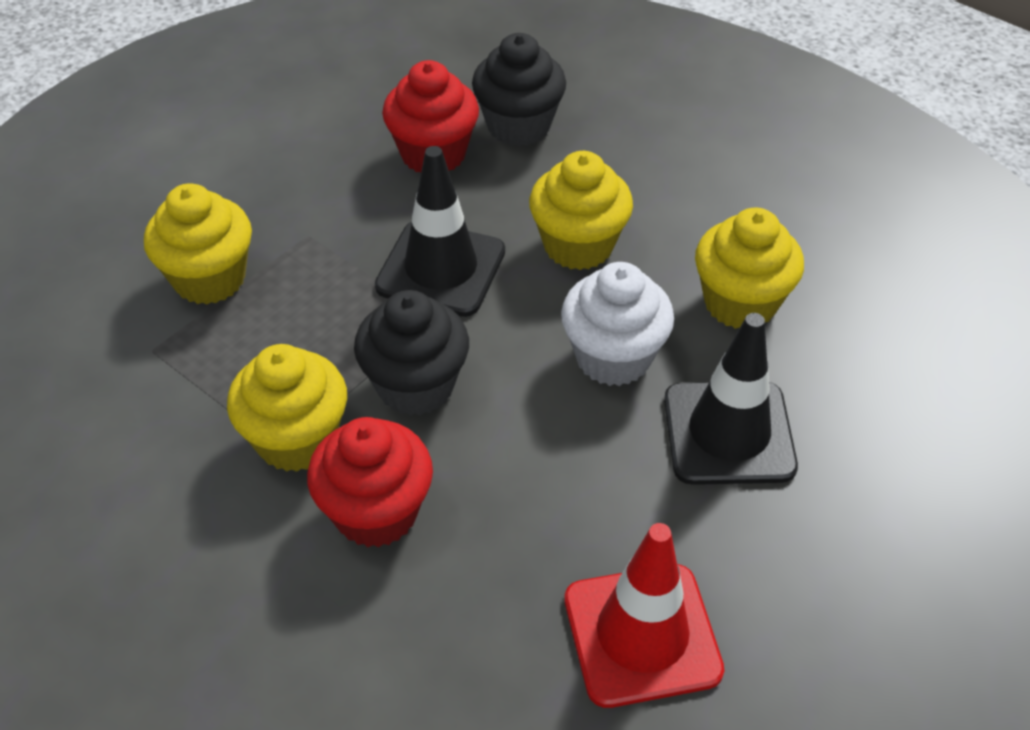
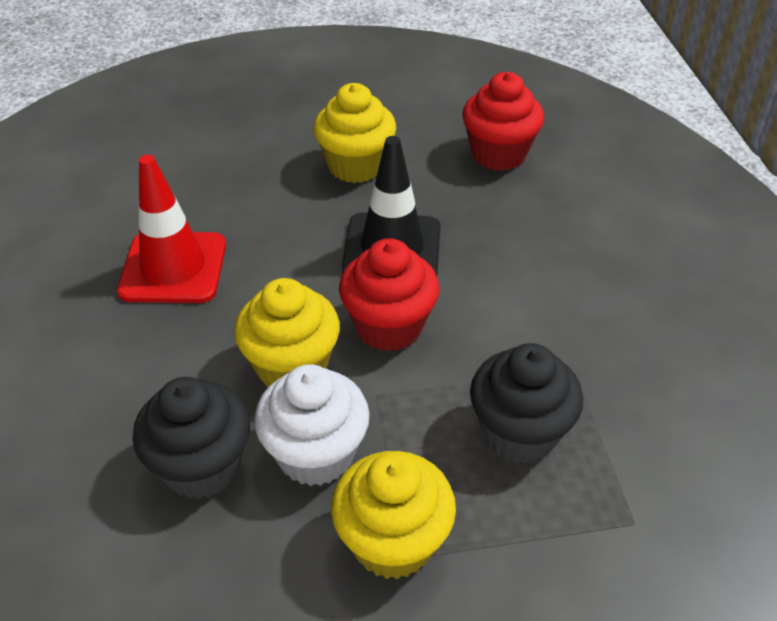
black traffic cone: [375,146,505,317] [664,313,798,485] = 2 -> [342,136,441,276] = 1
yellow cupcake: [144,183,252,305] [227,344,347,472] [529,151,633,270] [695,207,804,329] = 4 -> [234,278,340,387] [313,83,396,183] [331,451,456,579] = 3

